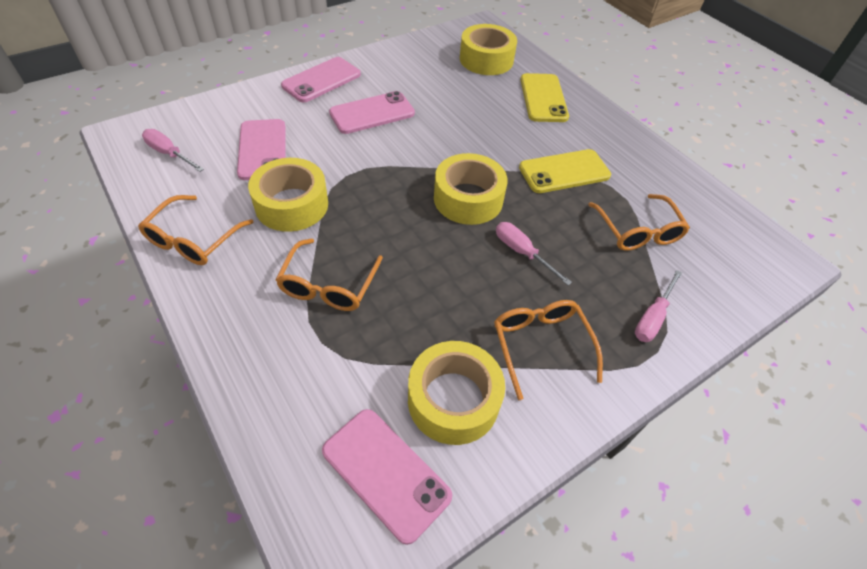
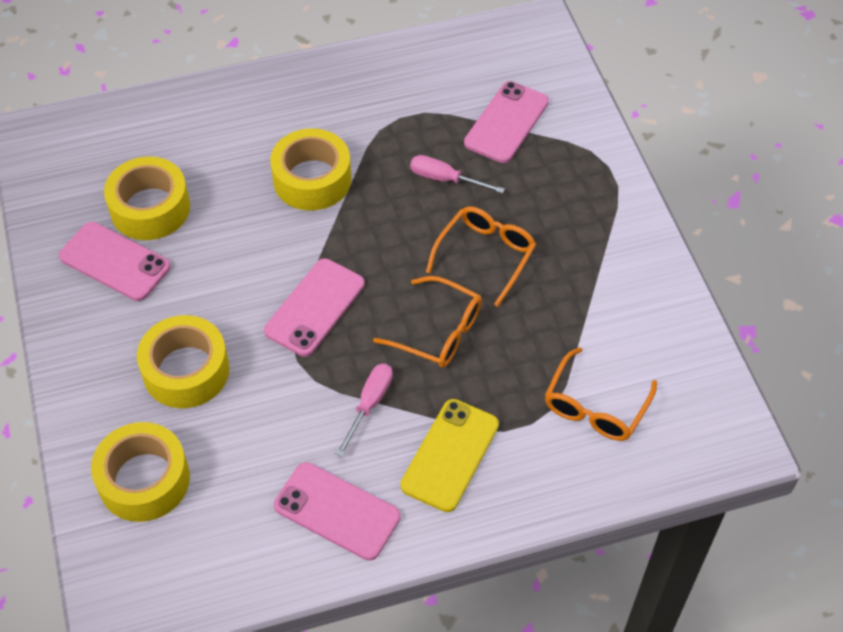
orange glasses: [138,195,253,265] [276,238,383,311] [494,300,603,400] [588,194,690,251] = 4 -> [373,276,482,368] [426,206,536,307] [545,347,657,441] = 3
pink screwdriver: [142,129,204,172] [496,222,572,285] [635,270,682,342] = 3 -> [336,364,393,457] [410,155,505,194] = 2
yellow phone: [519,149,611,193] [520,73,569,122] = 2 -> [400,399,499,512] = 1

